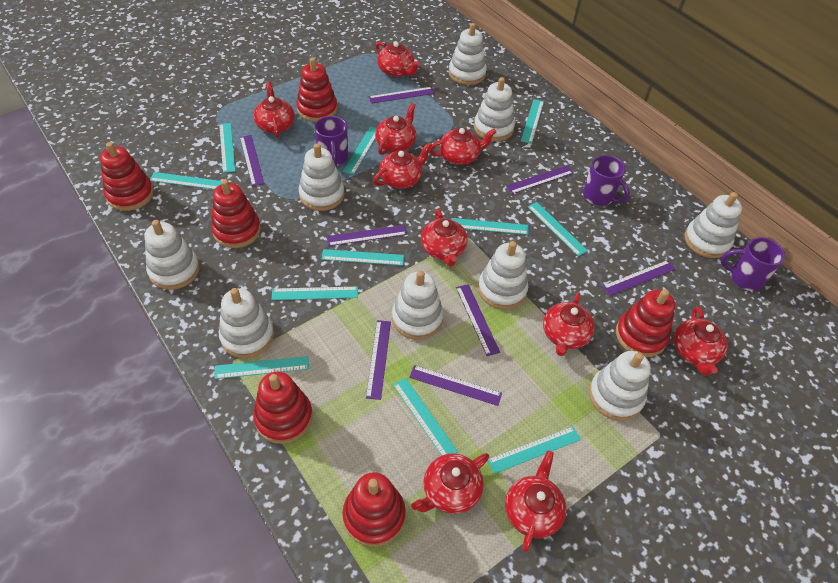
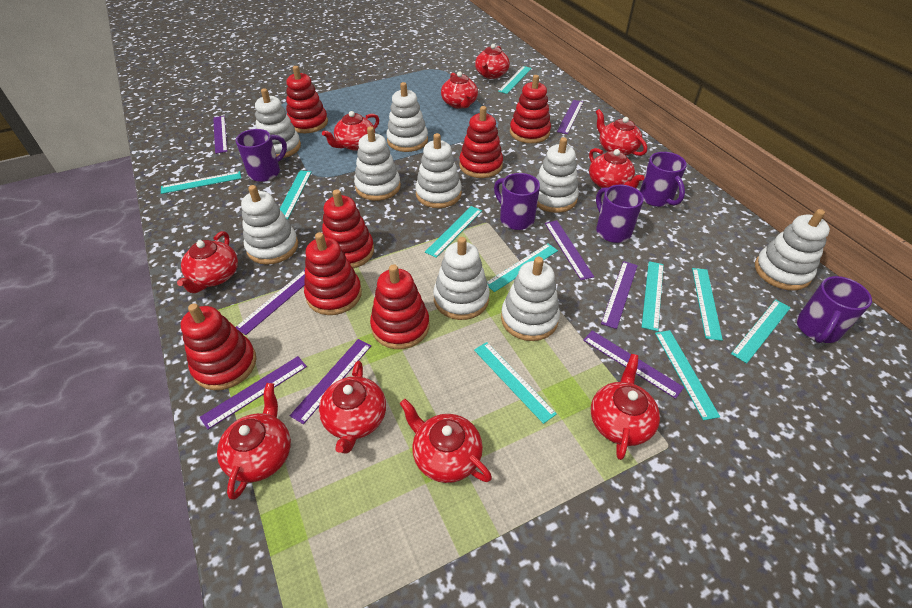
purple mug: [314,116,348,167] [583,155,630,206] [721,237,785,291] = 3 -> [236,129,287,182] [494,173,540,230] [596,185,644,243] [640,152,687,207] [797,276,872,343] = 5
red stacking toy: [100,142,154,211] [211,179,261,248] [253,372,313,444] [296,57,337,122] [343,472,406,547] [616,289,675,357] = 6 -> [181,303,256,390] [286,66,328,133] [304,232,362,315] [322,189,374,268] [370,264,429,349] [459,106,503,178] [510,75,551,143] = 7
turquoise ruler: [150,172,221,190] [214,356,309,379] [219,123,235,173] [272,286,358,300] [321,249,404,266] [343,126,376,175] [393,378,458,456] [451,218,529,235] [487,426,581,474] [521,99,544,144] [528,202,588,256] = 11 -> [161,171,241,194] [280,170,312,220] [425,206,482,258] [474,342,557,424] [487,243,558,292] [498,66,532,94] [642,261,664,331] [655,330,720,420] [692,268,723,341] [731,299,791,363] = 10

